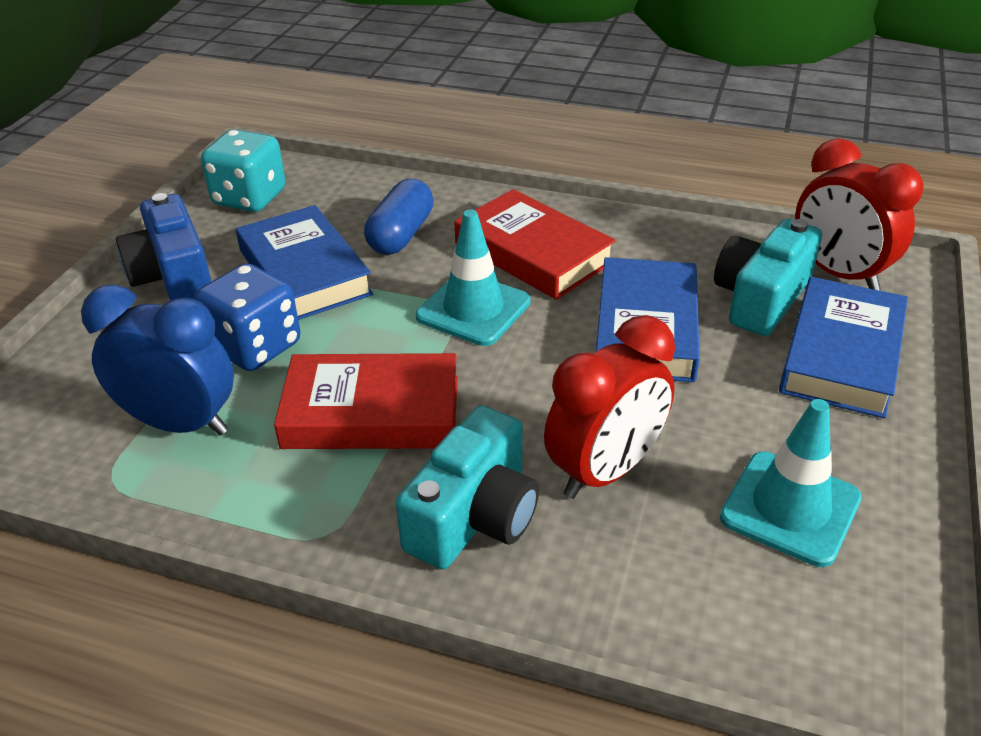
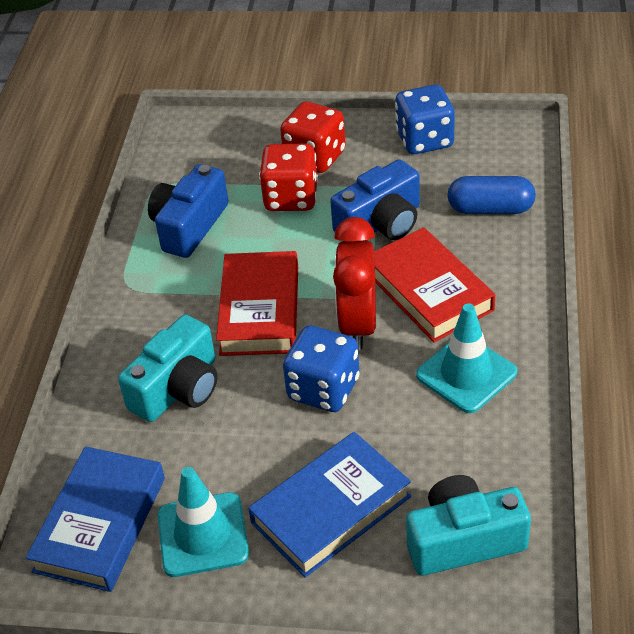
blue book: [236,205,373,320] [596,257,700,382] [779,277,908,418] = 3 -> [25,446,165,592] [248,432,411,578] = 2
blue camera: [116,193,212,300] = 1 -> [148,164,228,258] [330,159,420,240] = 2
blue clock: [81,284,234,435] = 1 -> none = 0
blue dice: [194,263,300,371] = 1 -> [283,325,360,412] [395,85,455,154] = 2
red clock: [544,315,675,499] [795,138,924,290] = 2 -> [333,217,376,350] = 1
red dice: none = 0 -> [259,144,318,211] [280,101,346,173] = 2
turquoise dice: [201,130,286,212] = 1 -> none = 0

